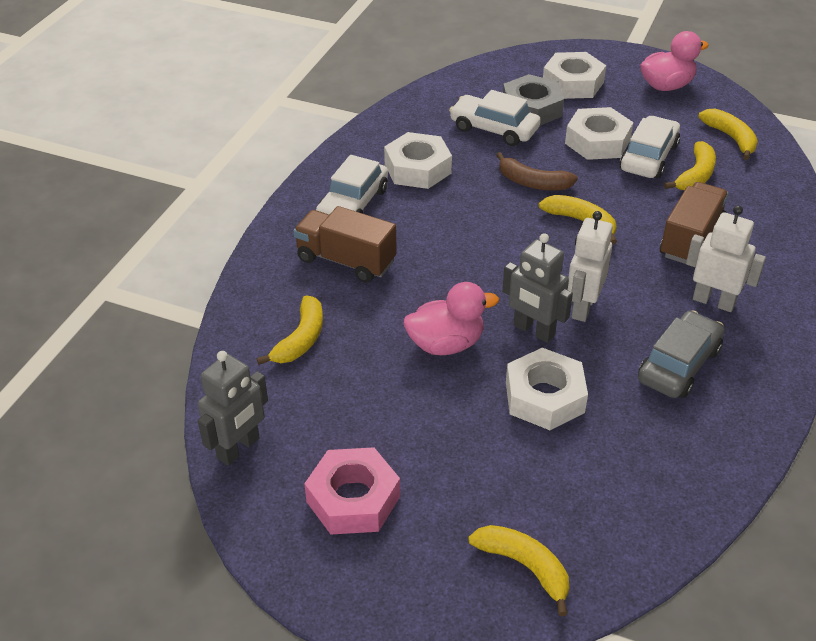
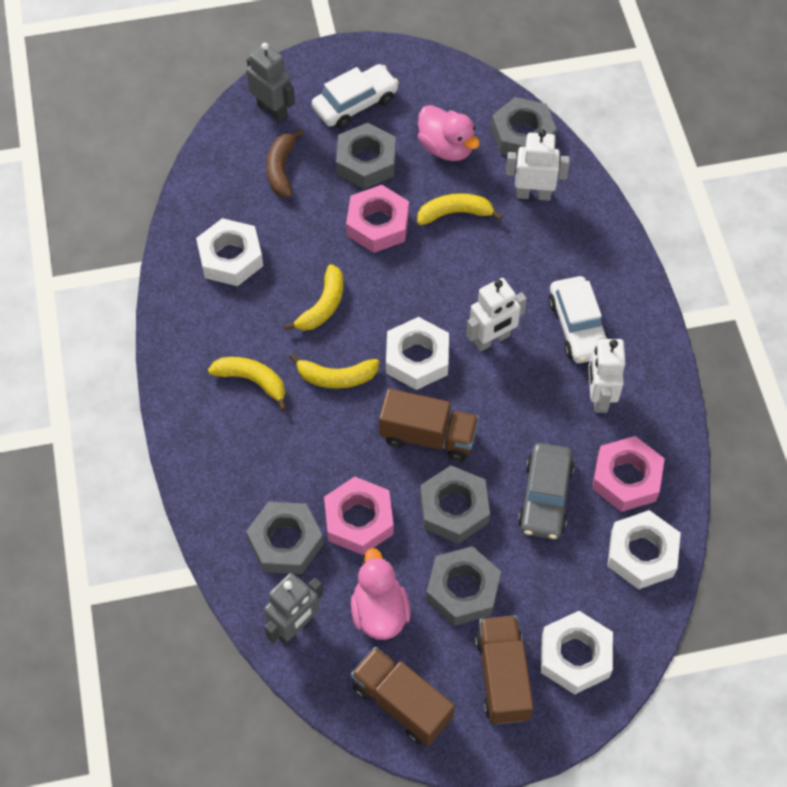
brown truck: [293,206,397,283] [660,182,729,264] = 2 -> [351,647,455,746] [379,389,479,461] [475,615,533,724] = 3
grey nut: [503,74,564,126] = 1 -> [246,502,324,574] [336,123,396,189] [420,465,490,544] [426,546,501,626] [491,97,557,157] = 5
pink nut: [304,447,400,534] = 1 -> [324,477,394,555] [346,185,409,253] [592,436,665,512] = 3
white car: [316,155,388,215] [449,90,541,146] [619,116,680,178] = 3 -> [312,64,399,129] [548,276,610,363] = 2
white robot: [568,211,613,322] [686,205,766,312] = 2 -> [466,278,527,351] [506,129,570,201] [588,338,625,413] = 3
yellow banana: [257,295,323,365] [468,525,569,616] [539,195,617,244] [664,141,716,190] [698,109,758,160] = 5 -> [208,357,287,411] [284,264,343,331] [289,353,379,389] [417,193,503,225] = 4

